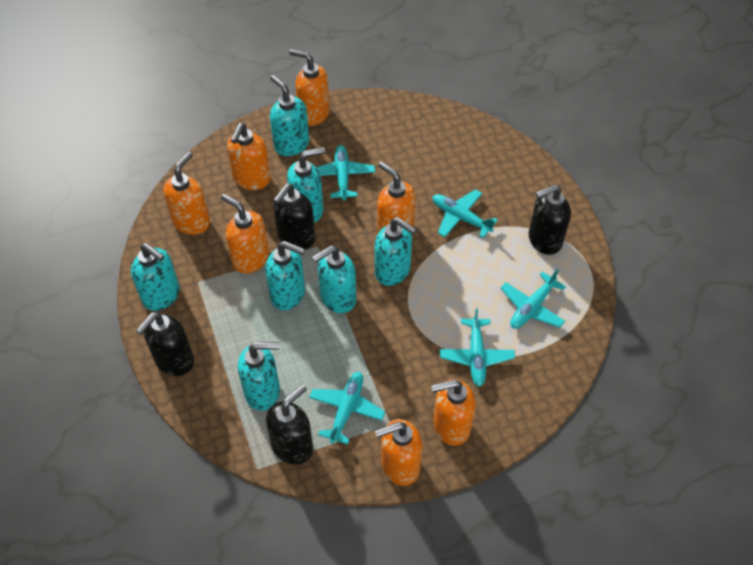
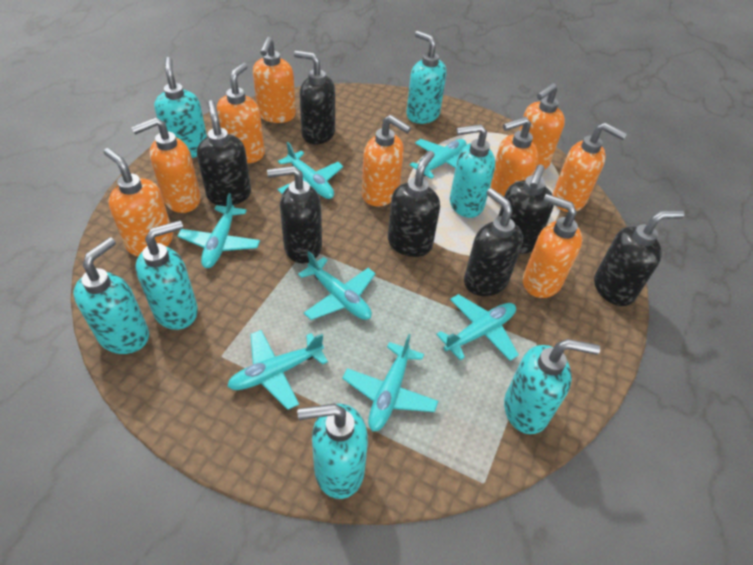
black soap dispenser: [136,312,194,376] [266,384,313,465] [273,184,315,250] [529,184,571,255] = 4 -> [197,100,251,206] [267,166,322,264] [294,51,335,145] [388,151,440,257] [464,188,523,296] [498,165,554,253] [594,210,685,306] = 7
orange soap dispenser: [163,152,210,235] [221,194,269,273] [227,123,271,190] [289,49,330,126] [375,419,422,486] [377,161,416,233] [431,379,475,446] = 7 -> [104,148,173,256] [131,117,201,213] [217,63,265,163] [253,37,296,123] [362,115,411,206] [490,117,538,205] [519,83,565,170] [523,194,582,298] [553,123,627,212] = 9
turquoise plane: [309,372,385,445] [316,145,375,200] [433,189,498,238] [440,308,515,387] [501,268,566,329] = 5 -> [177,193,260,268] [227,330,328,410] [278,142,343,199] [298,251,376,320] [342,334,438,432] [410,139,466,179] [436,294,519,361] = 7

